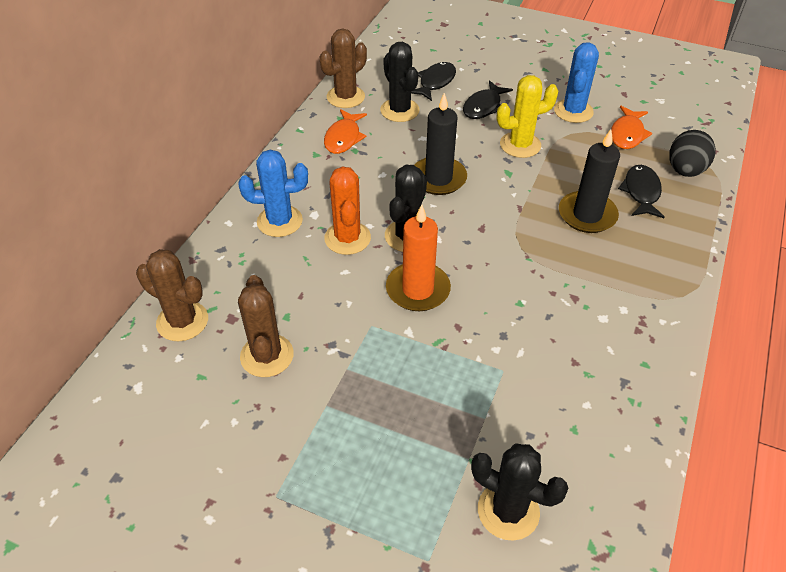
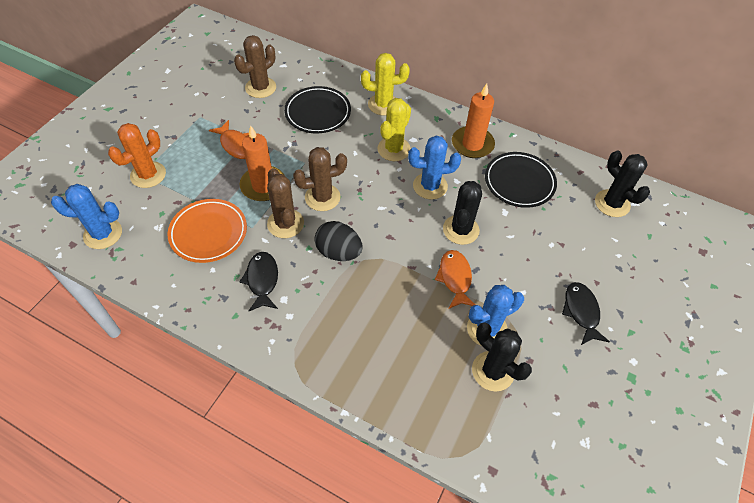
black candle: [415,93,467,195] [559,129,620,233] = 2 -> none = 0
black fish: [411,62,456,101] [463,80,513,119] [618,165,665,218] = 3 -> [240,252,278,311] [562,282,610,345] = 2
black plate: none = 0 -> [284,86,351,133] [485,152,557,208] = 2
blue cactus: [238,150,308,237] [554,42,599,123] = 2 -> [51,184,122,249] [408,135,461,200] [467,285,524,347] = 3
orange candle: [386,204,451,311] = 1 -> [240,125,285,201] [452,84,495,158] = 2
orange plate: none = 0 -> [168,199,247,263] = 1
yellow cactus: [497,75,558,158] = 1 -> [361,53,410,116] [377,98,411,161] = 2

